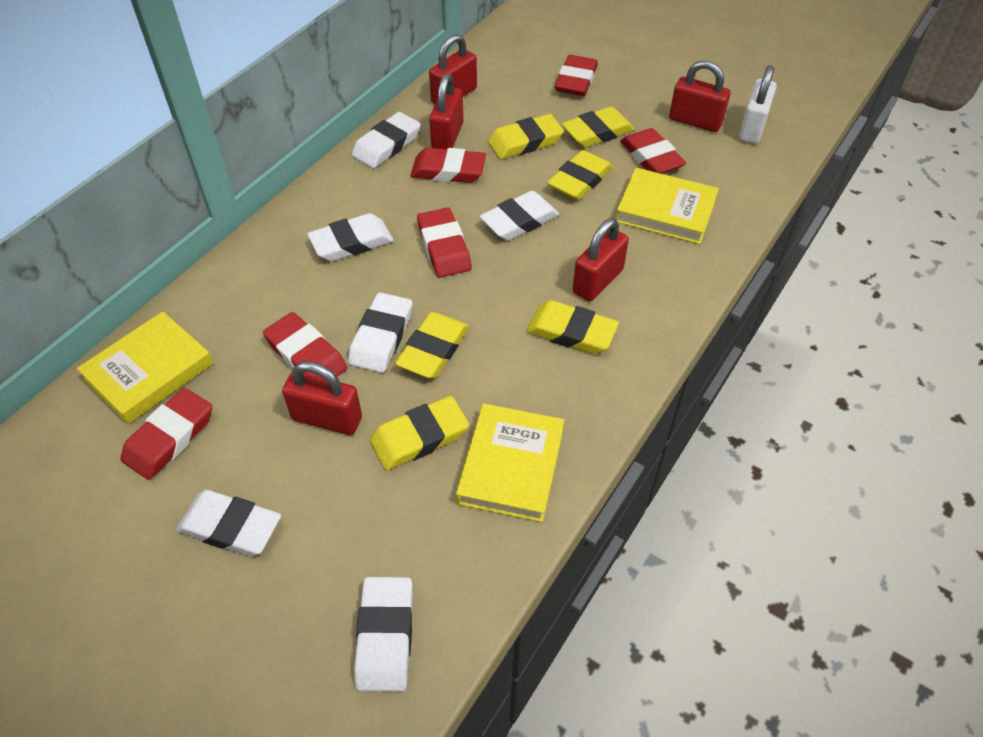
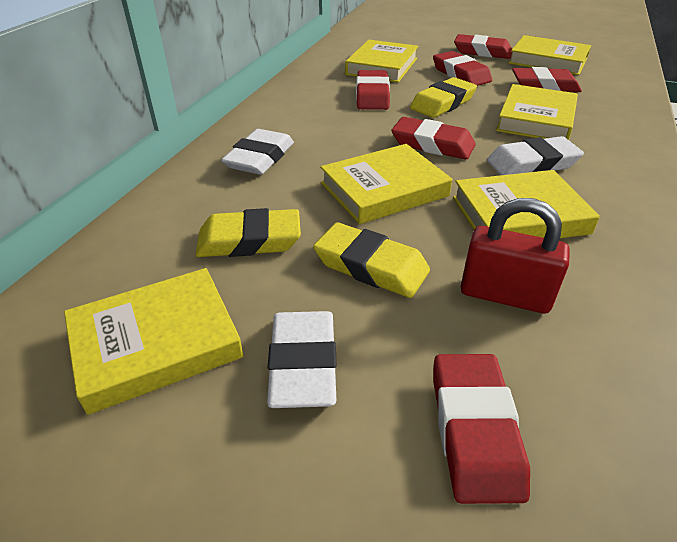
red padlock: [282,361,362,435] [429,34,477,104] [429,74,464,149] [573,218,629,301] [669,60,730,132] = 5 -> [461,198,570,314] = 1
white eraser: [176,490,281,556] [307,213,394,261] [348,292,412,373] [352,112,421,168] [354,577,413,692] [480,191,559,241] = 6 -> [221,129,294,175] [267,311,337,408] [487,136,584,175] = 3
white padlock: [739,65,777,144] = 1 -> none = 0
yellow book: [77,311,213,424] [456,404,564,522] [616,168,719,244] = 3 -> [64,268,243,415] [320,144,452,224] [345,40,418,83] [453,170,600,238] [496,84,578,140] [509,35,591,75] = 6
yellow eraser: [370,396,469,470] [395,312,469,378] [488,114,564,159] [526,300,619,354] [547,150,613,200] [562,107,635,148] = 6 -> [195,208,301,257] [313,222,430,298] [410,77,477,118] = 3

